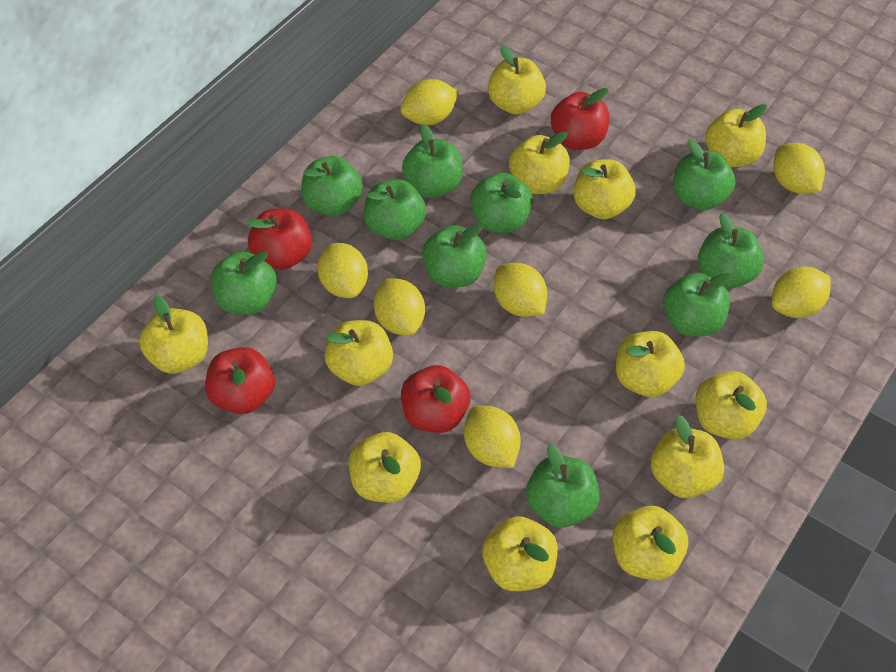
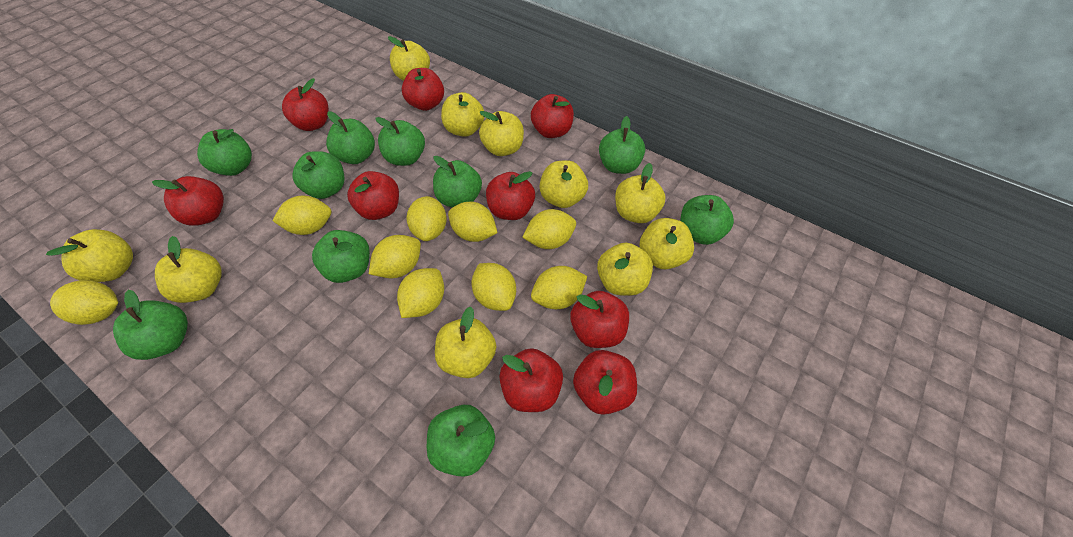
red apple: [205,347,275,414] [247,208,312,270] [401,365,470,433] [551,88,610,150] = 4 -> [152,176,224,226] [282,78,329,131] [347,171,399,220] [402,68,444,111] [486,171,535,220] [499,348,563,412] [531,94,574,138] [570,291,629,348] [573,350,637,415] = 9
yellow apple: [139,295,208,374] [325,320,393,386] [349,432,421,503] [482,516,558,591] [488,46,546,115] [509,131,570,194] [573,159,636,219] [612,505,688,580] [616,331,685,397] [651,415,724,498] [696,371,767,439] [705,104,767,167] = 12 -> [46,229,133,282] [155,236,222,303] [388,36,430,81] [435,307,496,378] [441,92,484,137] [479,111,524,156] [540,160,588,208] [597,243,653,296] [615,163,666,223] [640,218,694,269] = 10
yellow lemon: [318,243,368,298] [374,278,425,336] [400,79,459,125] [464,406,521,468] [494,263,547,317] [772,266,831,318] [773,143,825,194] = 7 -> [50,280,118,325] [272,195,331,235] [369,235,421,278] [397,268,444,318] [406,196,447,241] [448,202,497,242] [471,263,516,311] [522,209,576,249] [531,266,587,309] = 9

